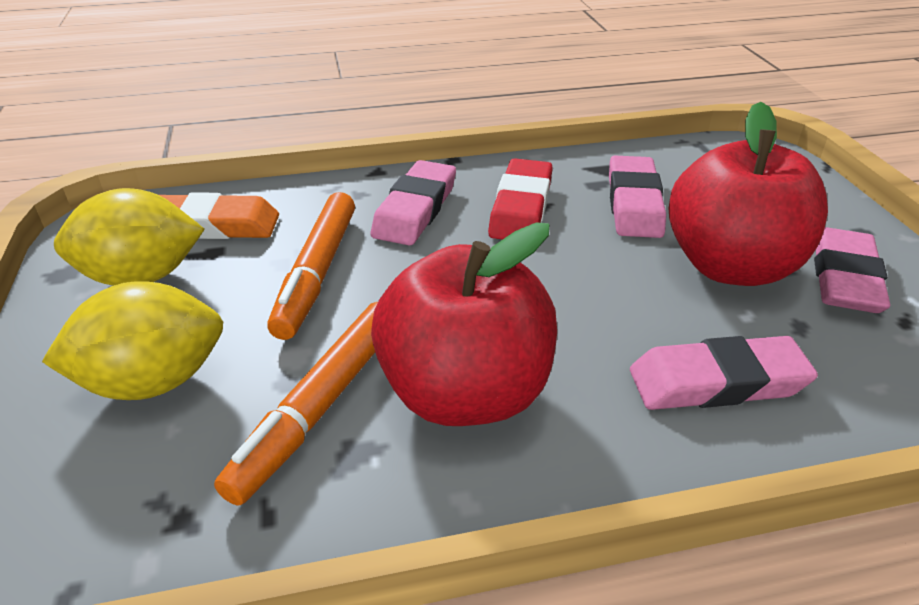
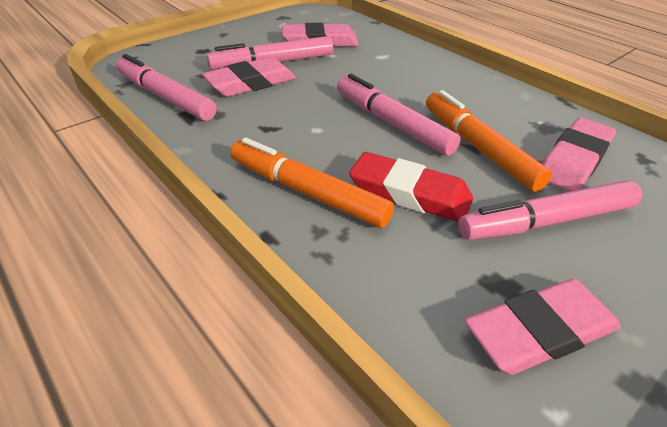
orange eraser: [160,192,279,239] = 1 -> none = 0
pink marker: none = 0 -> [116,54,217,121] [207,36,334,70] [337,74,461,156] [458,180,642,240] = 4
red apple: [371,222,557,426] [669,102,828,286] = 2 -> none = 0
yellow lemon: [42,281,223,400] [54,188,205,286] = 2 -> none = 0

